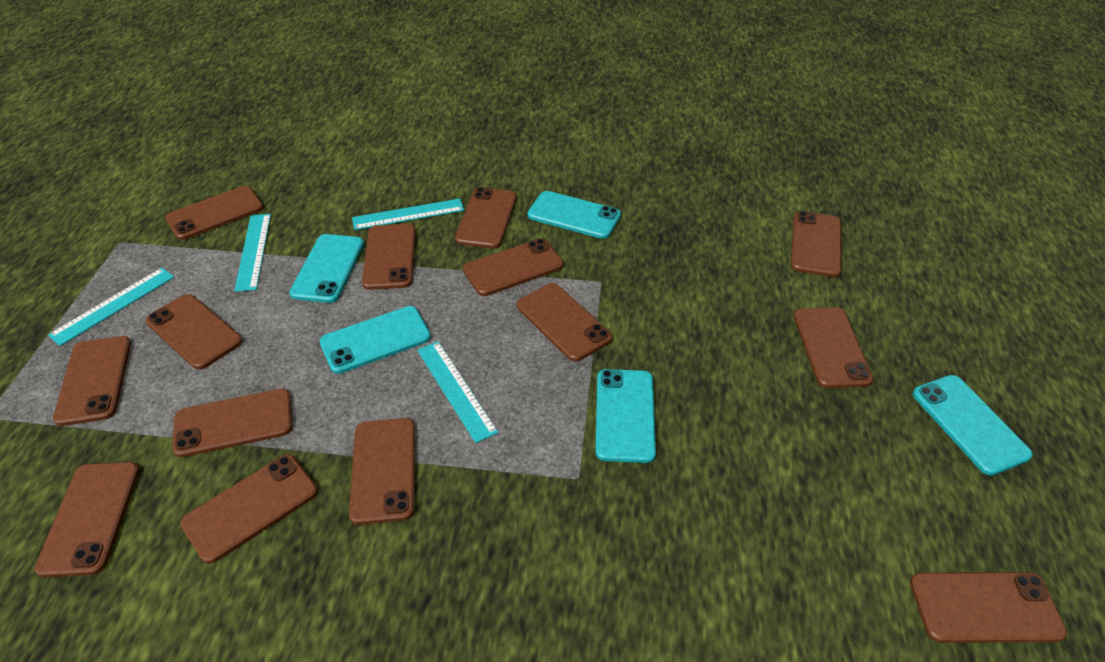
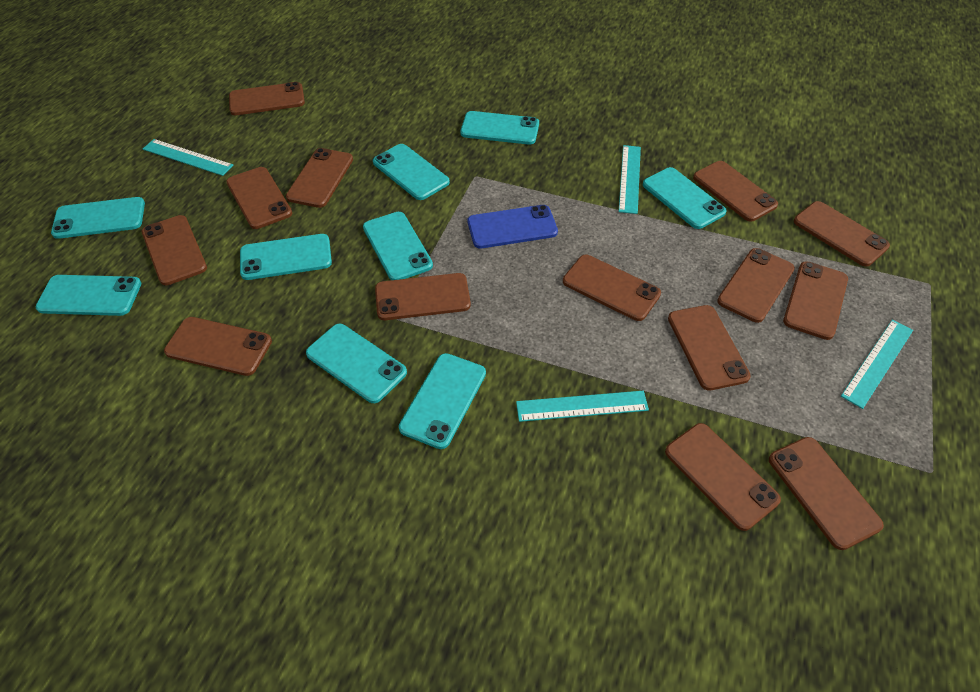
blue phone: none = 0 -> [468,205,558,248] = 1
turquoise phone: [289,234,364,303] [320,306,431,374] [527,191,621,239] [595,369,656,463] [913,375,1033,476] = 5 -> [36,275,141,316] [51,197,145,239] [240,234,332,280] [306,324,407,403] [363,212,433,280] [373,144,450,200] [399,353,486,449] [460,111,539,145] [643,167,727,229] = 9

